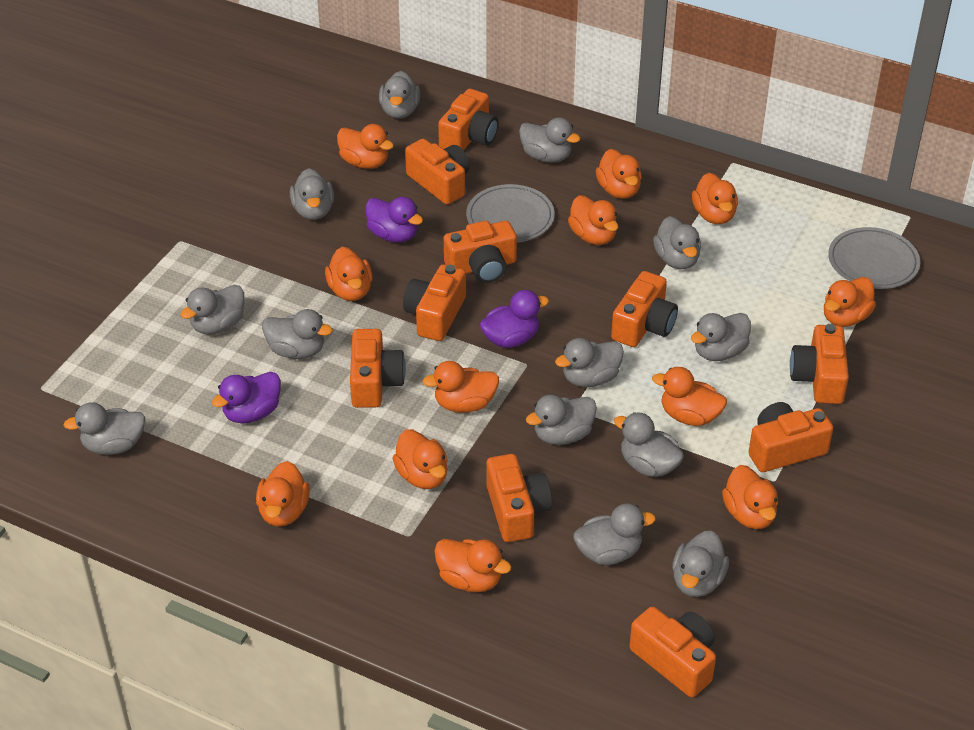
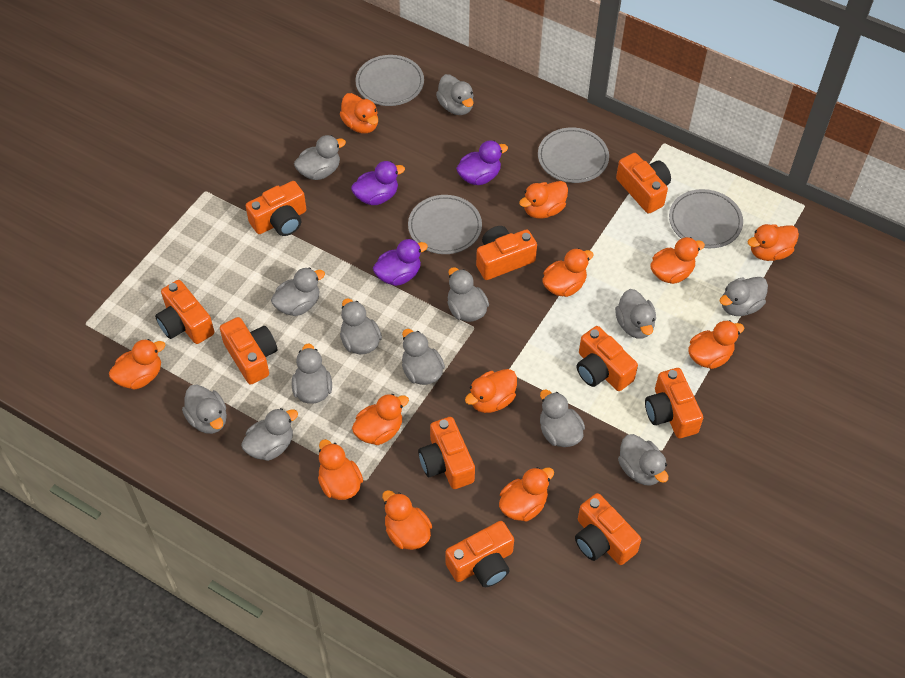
grey plate: [466,184,555,242] [828,227,920,289] = 2 -> [355,55,424,106] [408,195,482,254] [538,127,609,183] [669,189,743,248] = 4

